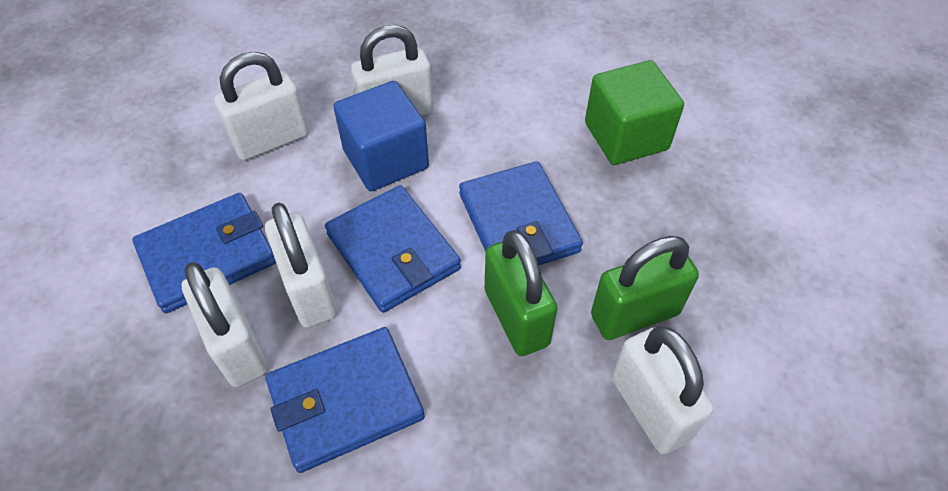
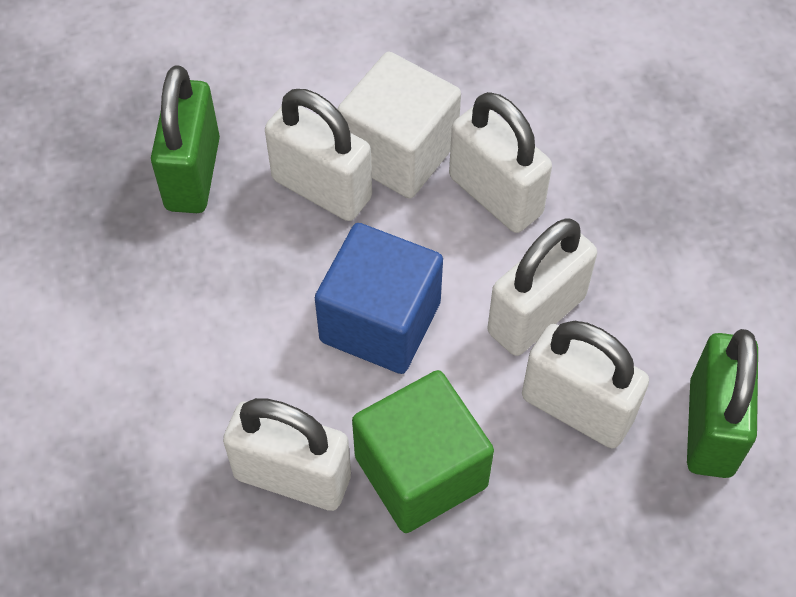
blue wallet: [132,193,276,313] [265,327,425,473] [325,185,461,313] [459,161,583,265] = 4 -> none = 0
white cube: none = 0 -> [338,52,461,199] = 1

